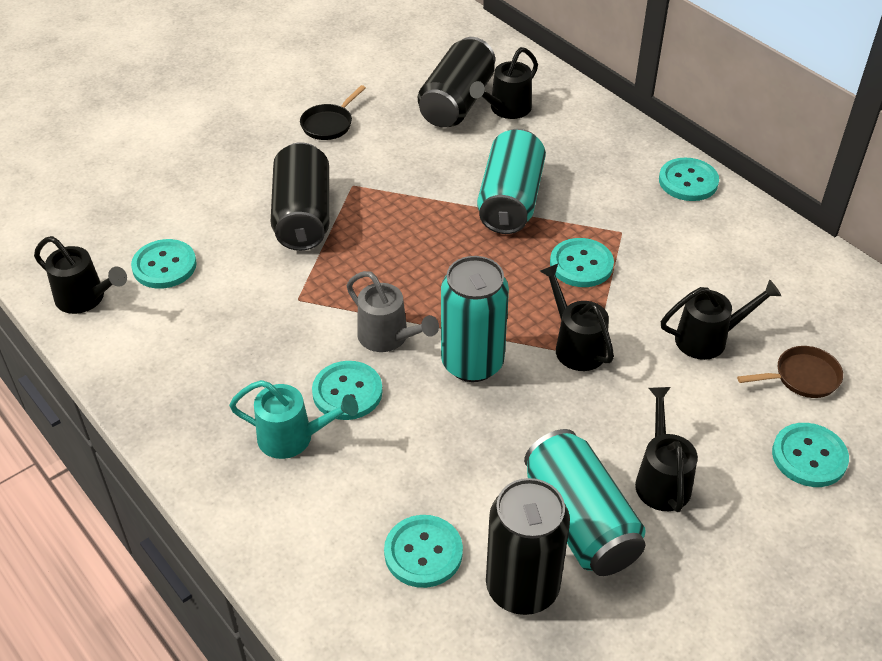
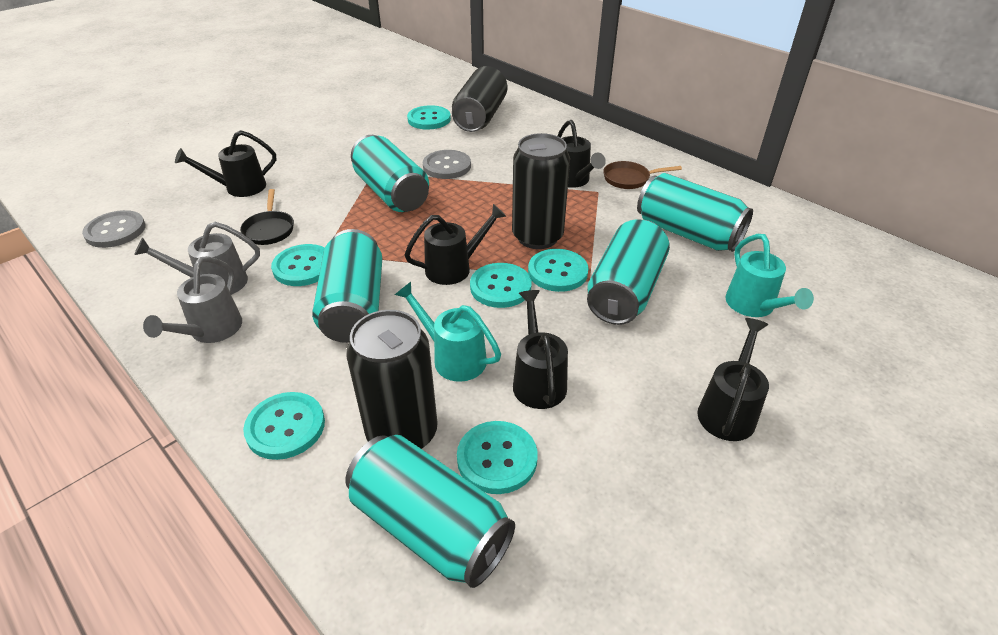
grey button: none = 0 -> [82,210,145,248] [423,150,471,179] = 2
grey watering can: [346,271,439,352] = 1 -> [134,222,260,295] [143,256,242,343] = 2
turquoise can: [441,256,509,382] [477,129,546,234] [524,429,646,576] = 3 -> [312,229,382,343] [345,435,515,588] [351,135,429,212] [587,219,670,325] [637,173,753,252] = 5
turquoise watering can: [229,380,358,459] = 1 -> [395,282,501,382] [725,234,814,317] = 2

